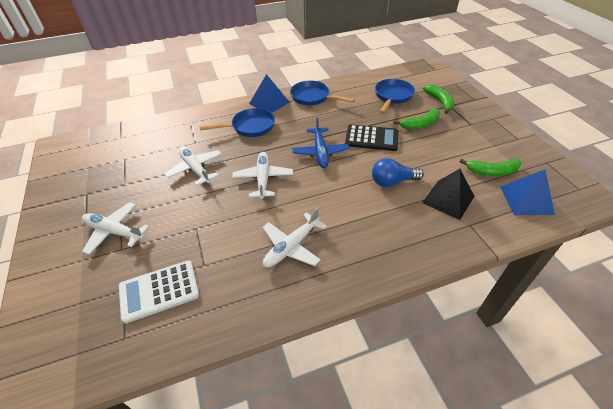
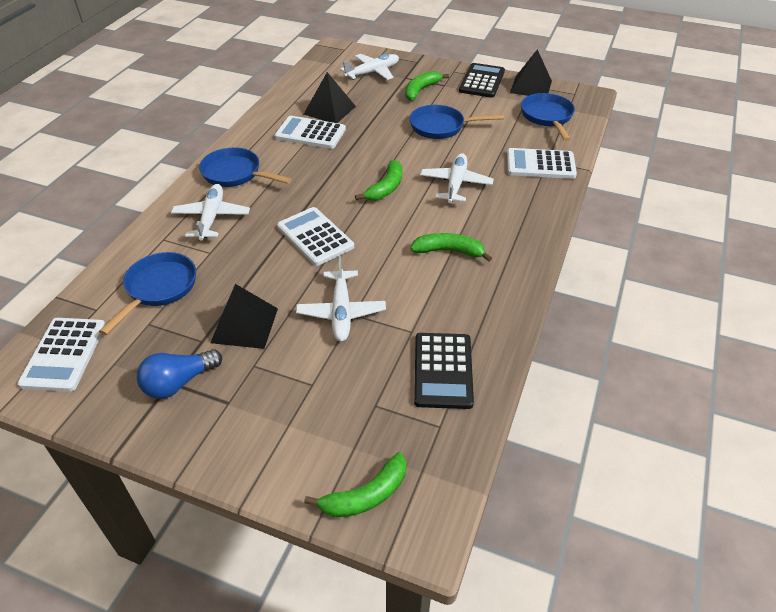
black calculator: [345,124,399,151] = 1 -> [414,333,474,409] [459,63,505,98] = 2
black pyramid: [422,169,474,220] = 1 -> [210,284,278,349] [304,72,356,123] [510,49,552,96] = 3
blue pan: [200,108,275,137] [290,81,355,105] [375,79,415,114] = 3 -> [99,252,196,335] [199,147,292,187] [409,105,504,139] [521,93,575,141] = 4
blue plane: [292,118,349,168] = 1 -> none = 0
blue pyramid: [249,74,290,113] [501,169,555,215] = 2 -> none = 0
green banana: [393,108,440,129] [423,84,454,114] [459,158,521,176] = 3 -> [304,452,406,518] [355,160,402,201] [405,71,449,101] [410,233,492,261] = 4
white calculator: [119,260,199,323] = 1 -> [18,318,105,392] [275,116,346,149] [277,207,354,266] [507,148,577,179] = 4

